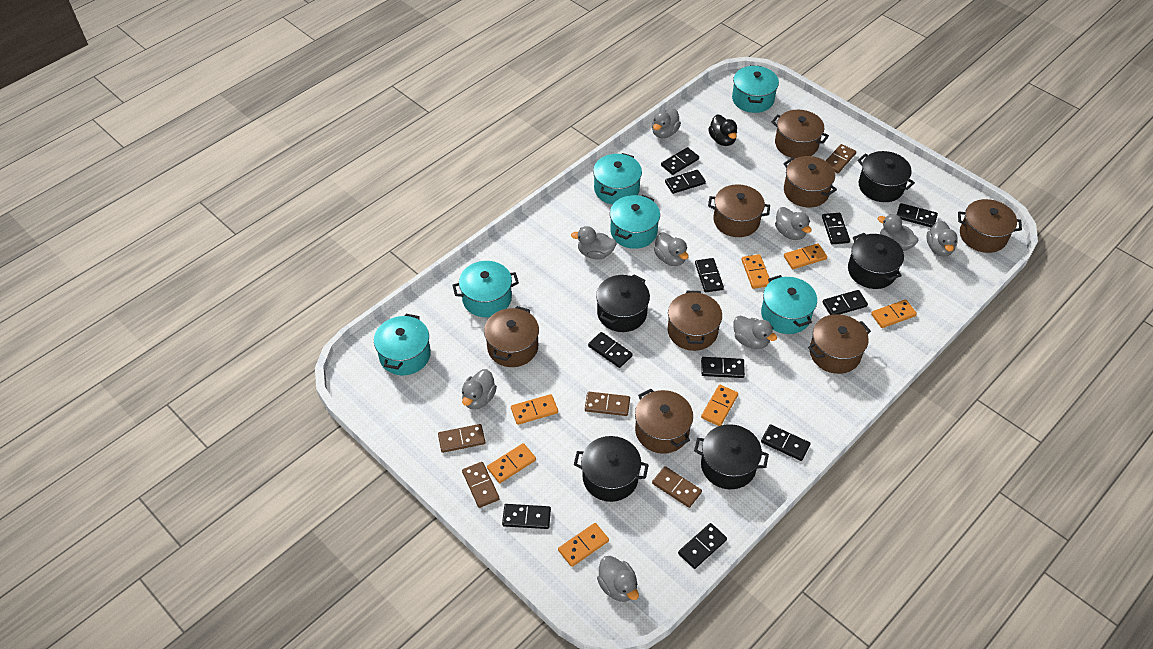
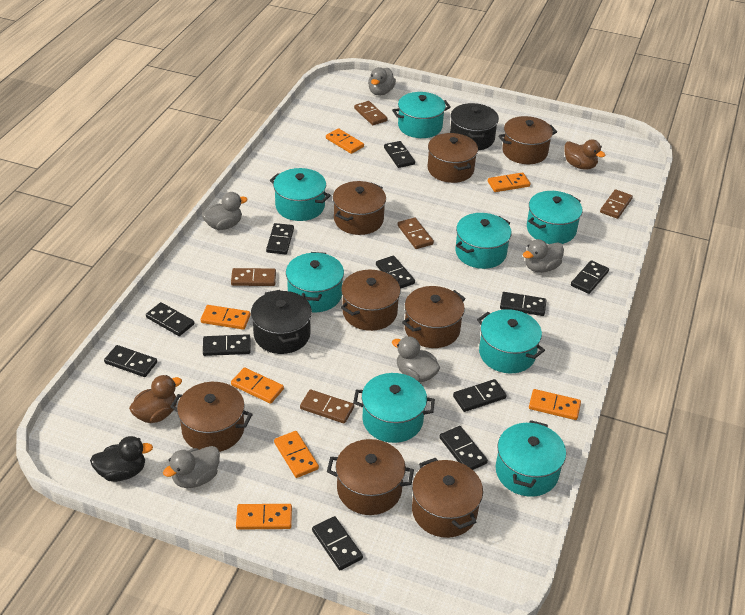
black pot: [574,436,649,502] [596,274,650,332] [694,424,769,489] [848,233,904,289] [857,151,915,202] = 5 -> [251,290,312,354] [450,103,499,150] = 2
brown duck: none = 0 -> [129,375,182,423] [564,139,605,170] = 2
grey duck: [462,369,497,410] [571,226,617,259] [597,556,639,602] [652,108,681,138] [654,232,689,266] [734,316,777,349] [775,207,811,240] [878,214,918,251] [926,220,958,257] = 9 -> [163,446,220,488] [202,192,248,230] [368,67,396,96] [392,336,440,382] [523,239,564,273] = 5
turquoise pot: [374,314,431,375] [452,261,519,317] [593,153,642,205] [610,195,660,249] [732,65,779,113] [761,275,817,334] = 6 -> [270,168,331,221] [286,252,344,312] [353,373,435,443] [392,92,451,138] [455,213,512,269] [477,309,545,373] [496,420,566,497] [527,191,582,244] = 8

